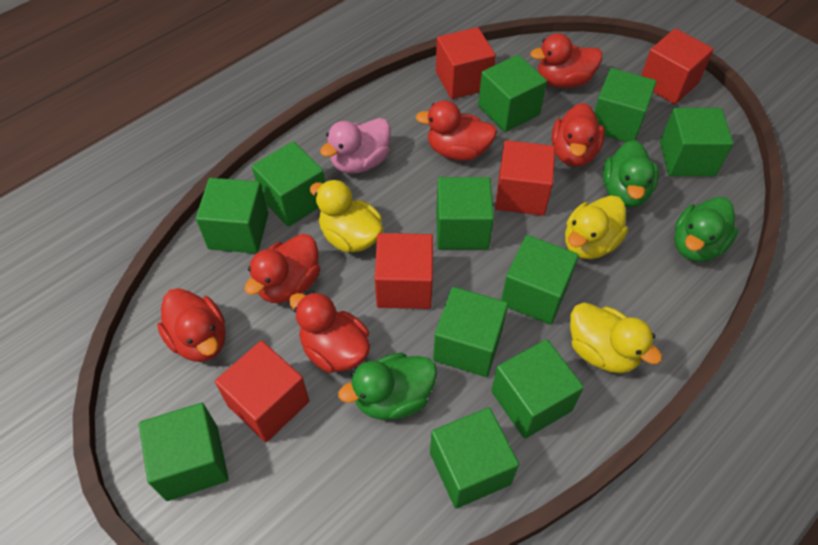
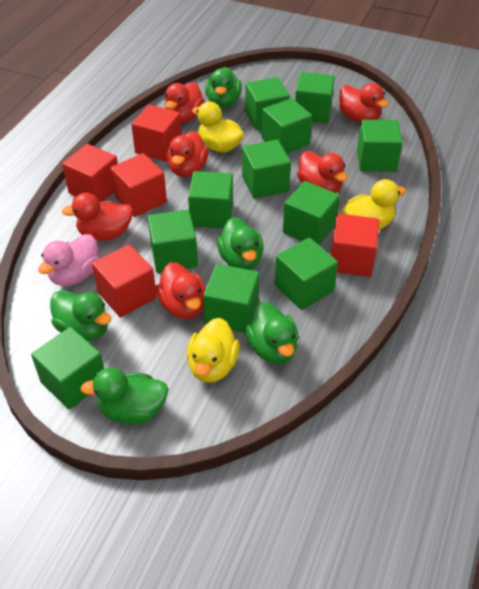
green duck: [338,353,437,420] [603,140,659,207] [674,197,738,262] = 3 -> [50,290,111,341] [80,367,169,425] [205,67,242,108] [217,217,264,270] [246,302,299,364] = 5

